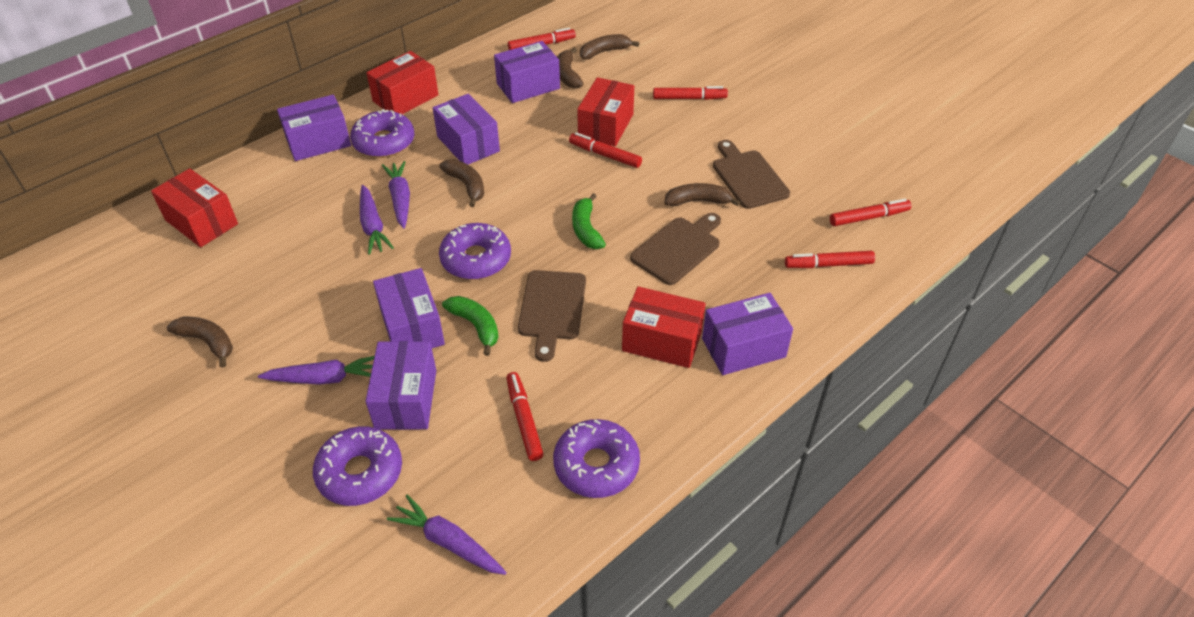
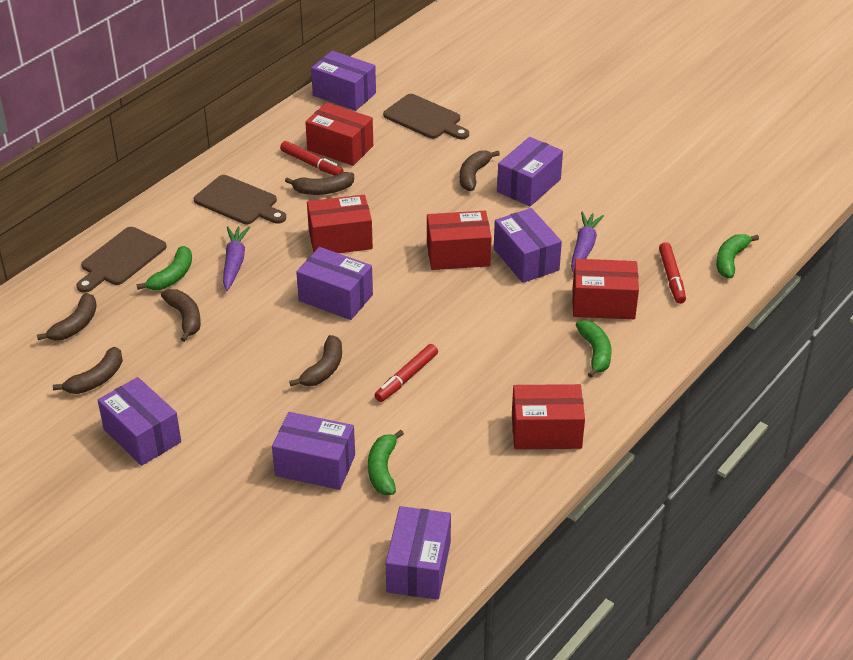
brown banana: [167,317,233,367] [439,159,484,207] [557,47,584,89] [580,34,639,59] [665,183,740,206] = 5 -> [37,293,97,341] [53,347,123,394] [161,289,201,342] [285,172,354,195] [289,335,342,386] [460,150,500,191] = 6
green banana: [442,296,499,356] [572,193,606,249] = 2 -> [137,246,192,290] [368,430,404,495] [576,320,612,378] [716,234,759,278] = 4
purple box: [277,95,351,161] [365,341,436,430] [373,268,445,348] [433,94,500,164] [494,41,560,103] [702,293,793,375] = 6 -> [98,377,181,466] [272,412,355,490] [296,247,373,320] [311,51,376,111] [386,506,451,600] [494,208,562,283] [497,137,563,206] = 7
purple carrot: [258,356,375,385] [360,185,394,255] [382,161,410,229] [387,495,507,575] = 4 -> [223,226,250,291] [571,212,604,274] = 2
purple donut: [313,426,402,506] [350,109,414,158] [439,223,511,280] [553,419,640,498] = 4 -> none = 0
red box: [151,168,238,247] [366,51,439,114] [577,77,634,146] [622,286,706,368] = 4 -> [305,102,373,166] [307,195,373,253] [427,211,492,270] [512,384,585,449] [572,259,639,319] = 5
red marker: [506,372,544,461] [508,27,576,50] [569,132,642,168] [653,86,728,100] [785,251,875,268] [830,199,911,226] = 6 -> [280,141,344,176] [374,344,438,402] [659,242,686,304] = 3

